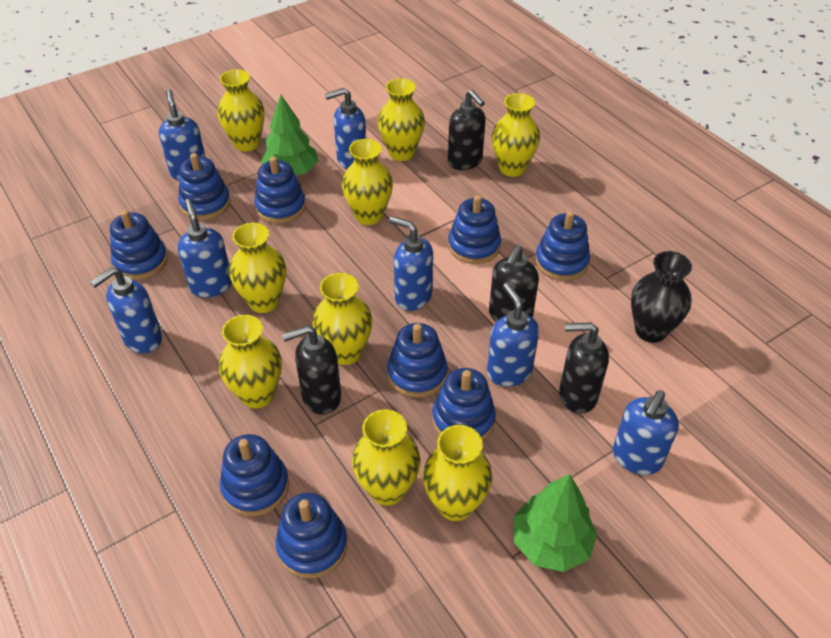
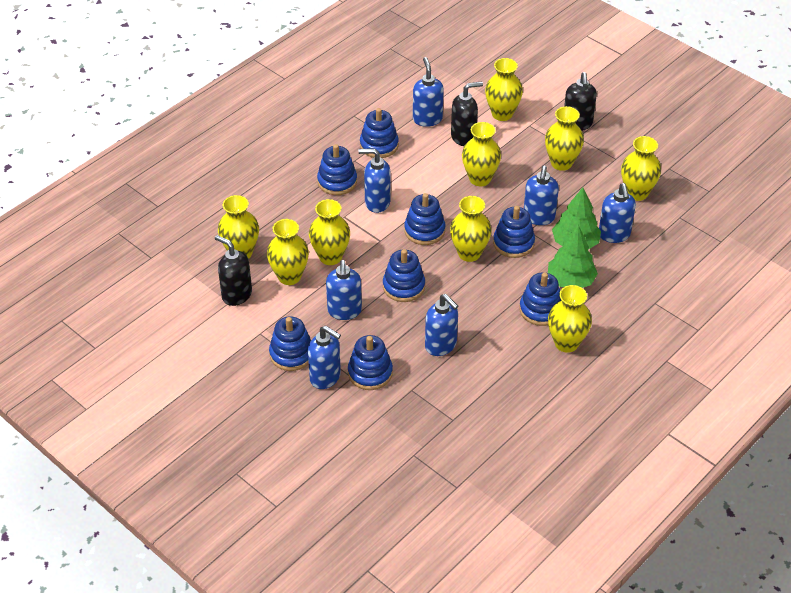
black soap dispenser: [282,325,341,415] [448,90,485,170] [489,245,539,322] [559,322,609,414] = 4 -> [215,235,252,306] [451,82,483,146] [564,72,597,131] = 3
black vase: [631,251,692,343] = 1 -> none = 0
blue stacking toy: [110,210,168,280] [178,153,231,220] [220,434,289,516] [254,157,306,224] [275,493,348,579] [387,323,448,398] [432,368,496,441] [448,195,501,264] [535,211,590,281] = 9 -> [269,316,311,371] [317,144,357,195] [348,335,393,390] [360,108,399,158] [383,249,425,302] [404,193,445,245] [493,206,535,258] [519,272,562,326] = 8

